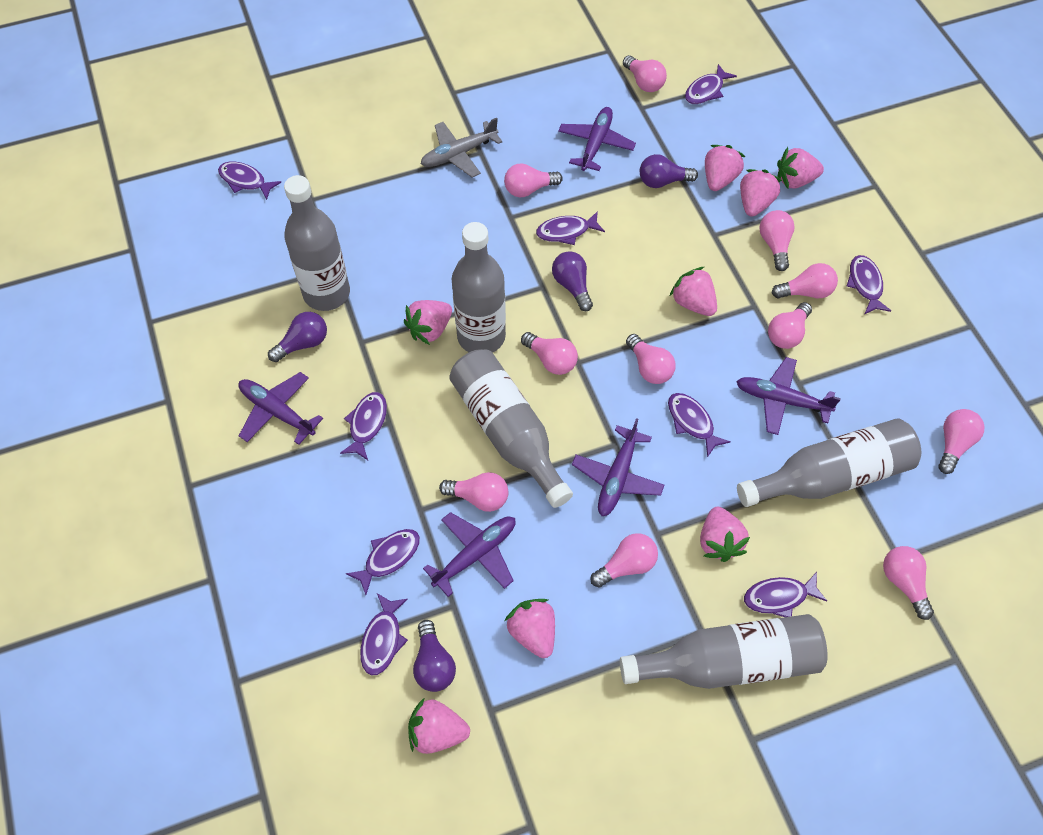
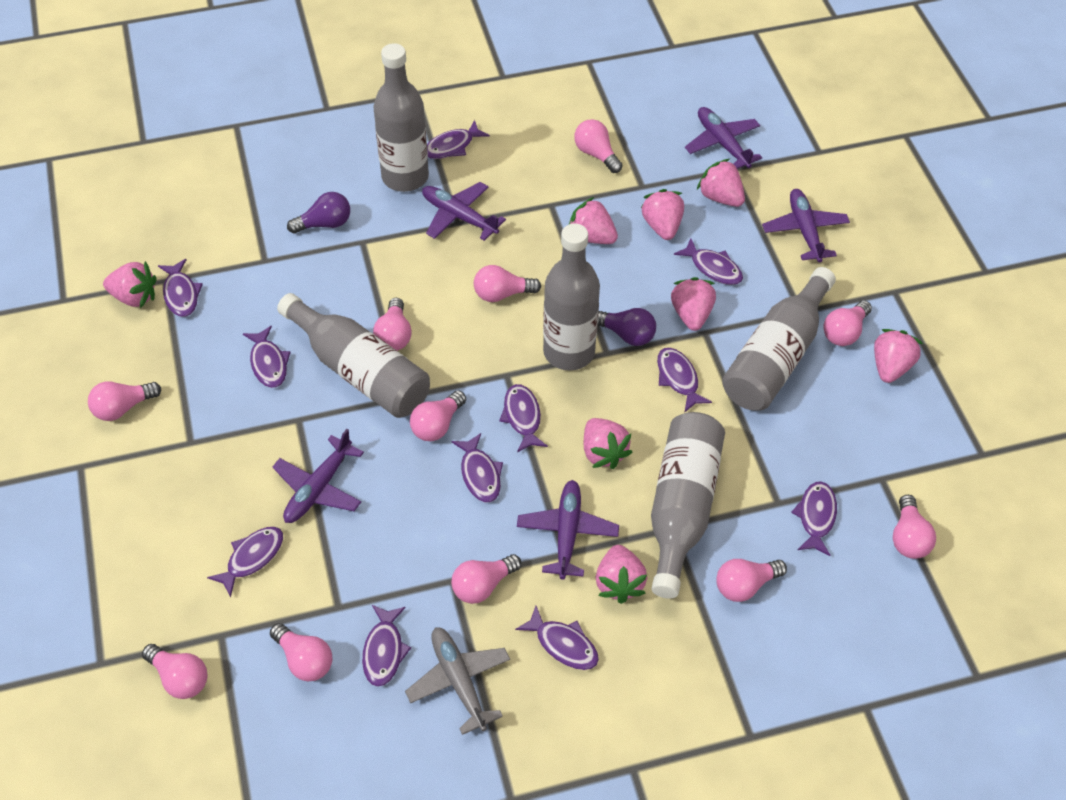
purple fish: [218,162,281,200] [340,392,387,460] [346,529,420,595] [360,593,408,676] [536,211,605,245] [668,393,730,457] [685,64,737,104] [744,572,827,617] [847,255,891,314] = 9 -> [158,259,203,317] [207,527,283,597] [243,325,291,388] [362,605,411,687] [427,120,490,159] [451,433,503,502] [499,384,548,453] [515,606,599,670] [657,348,712,413] [674,238,743,285] [791,481,837,556] = 11
purple light bulb: [268,312,327,362] [413,620,456,692] [552,251,593,311] [640,154,698,188] = 4 -> [287,192,350,234] [598,308,656,346] = 2

